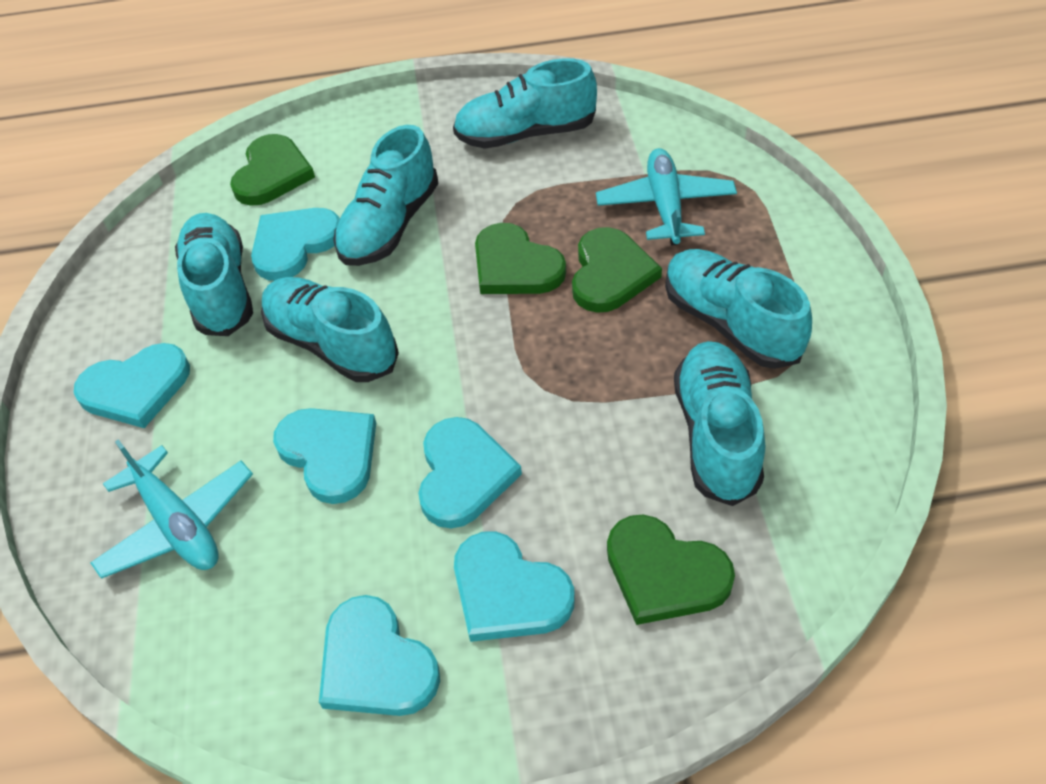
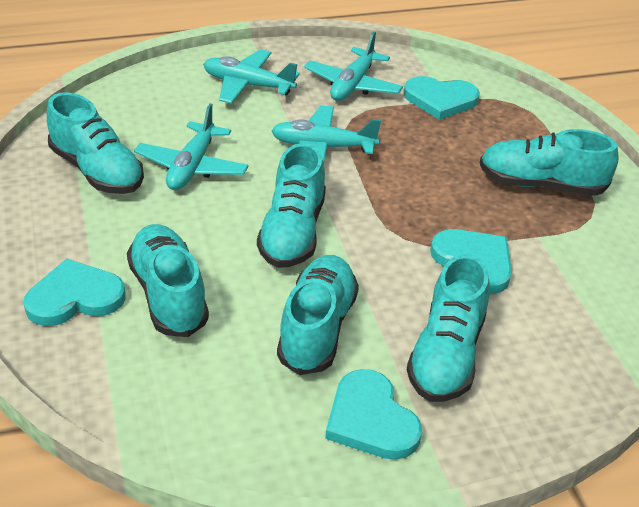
green heart: [230,134,315,206] [475,223,566,294] [572,227,662,313] [607,515,735,625] = 4 -> none = 0
turquoise heart: [74,343,190,428] [251,208,340,281] [273,408,376,504] [319,595,440,716] [418,417,522,528] [454,531,575,642] = 6 -> [24,259,126,326] [325,369,422,460] [404,76,480,120] [430,229,512,294] = 4
turquoise plane: [90,439,253,579] [596,148,737,246] = 2 -> [134,103,249,190] [203,49,300,104] [271,105,381,164] [304,31,403,101] = 4

